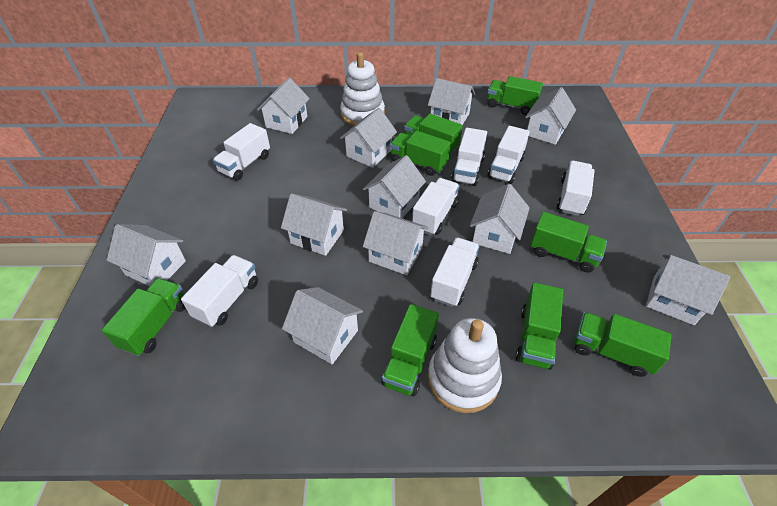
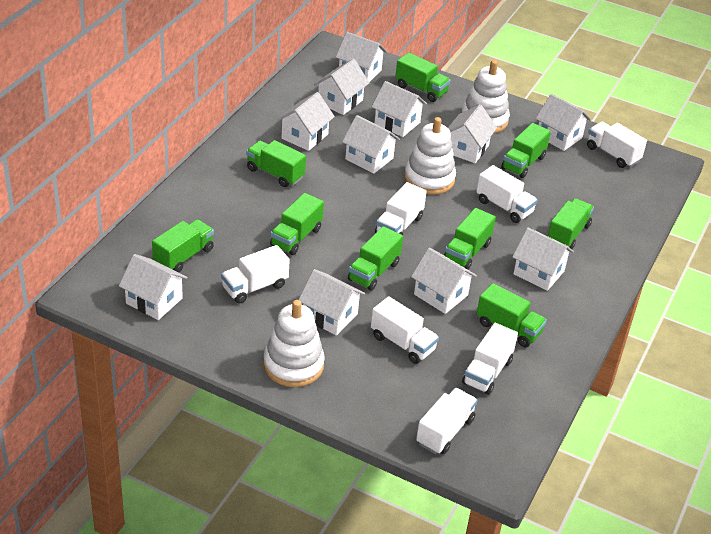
green truck: [102,278,185,356] [381,304,439,396] [390,131,451,176] [404,114,463,155] [487,76,543,115] [516,282,563,370] [530,212,607,273] [574,312,671,377] = 8 -> [152,219,214,272] [246,140,306,187] [270,193,324,255] [348,226,403,291] [395,53,451,102] [444,208,496,270] [477,283,547,347] [501,123,551,178] [548,198,594,249] = 9
white stacking toy: [340,52,385,126] [428,318,502,413] = 2 -> [263,300,325,387] [404,117,456,195] [462,60,510,133] = 3

